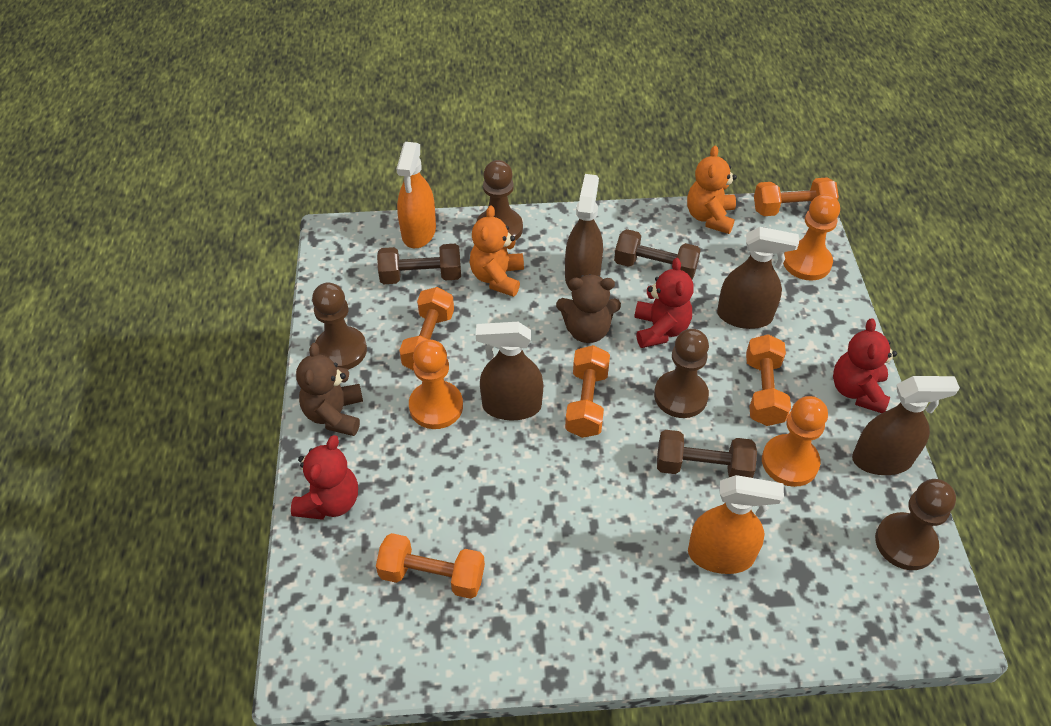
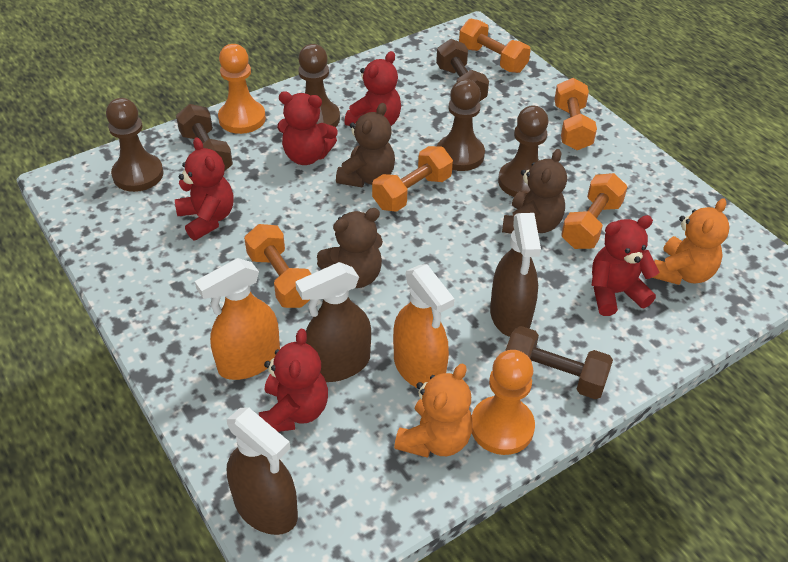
brown spray bottle: [476,322,543,421] [565,174,603,291] [717,227,799,329] [852,376,960,475] = 4 -> [227,407,298,535] [295,262,371,382] [490,213,541,337] = 3
brown teddy bear: [296,343,363,436] [556,274,621,343] = 2 -> [317,208,383,288] [336,103,395,187] [502,149,567,234] = 3
orange pawn: [409,340,463,429] [762,396,828,487] [783,194,840,281] = 3 -> [218,44,266,134] [472,350,535,455] = 2
red teddy bear: [291,435,358,520] [634,258,694,348] [833,318,897,413] = 3 -> [175,137,234,240] [259,329,328,432] [277,92,338,165] [344,51,401,126] [592,215,659,316] = 5

